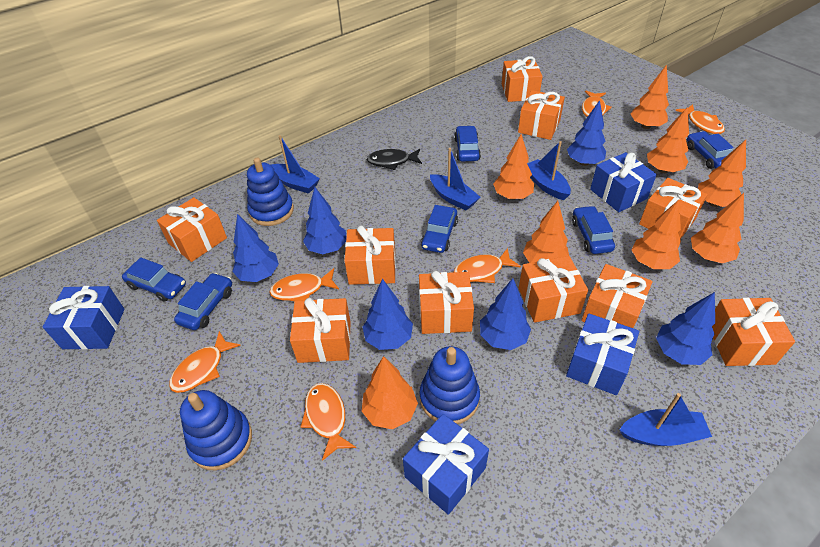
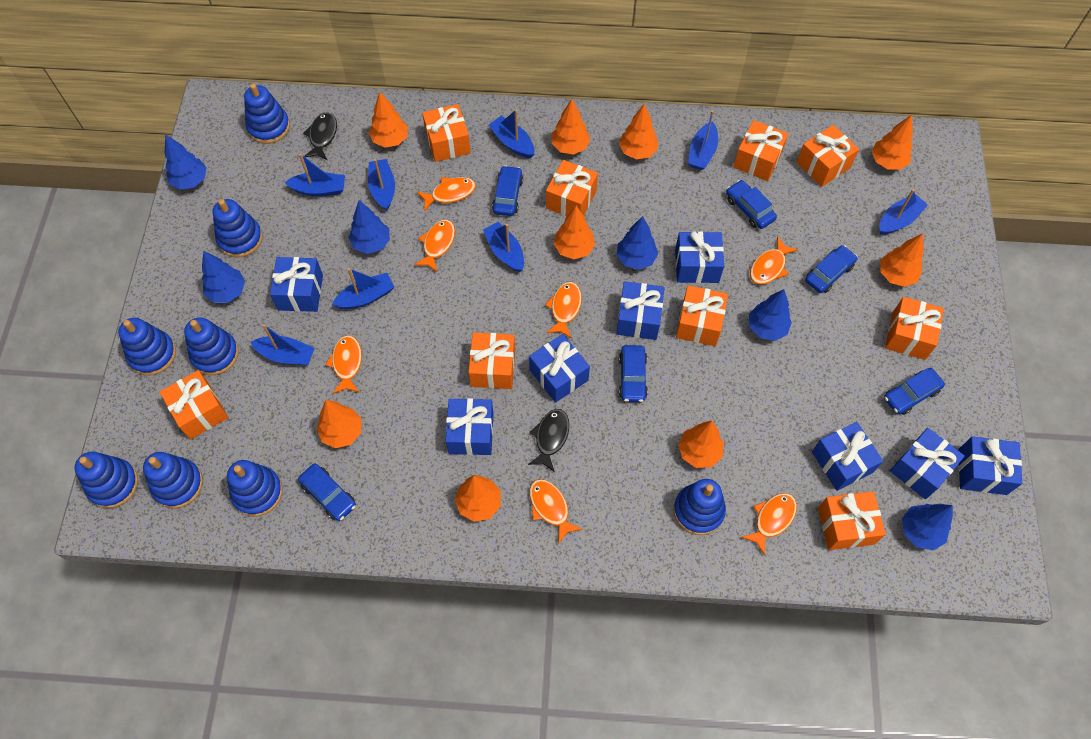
black fish: [367,149,422,170] = 1 -> [303,112,337,160] [528,409,569,472] = 2
blue boat: [271,135,320,194] [430,148,481,211] [527,141,571,200] [620,393,712,446] = 4 -> [250,324,315,366] [284,154,345,196] [332,268,394,309] [368,159,395,211] [483,222,524,272] [489,109,534,158] [688,110,718,170] [879,189,928,235] = 8
blue gift: [43,286,125,350] [403,414,489,515] [566,313,639,395] [590,152,657,212] = 4 -> [270,257,323,312] [446,398,494,455] [529,334,590,403] [616,281,665,340] [675,231,724,283] [812,422,883,491] [890,428,965,499] [958,436,1022,495] = 8
blue stacking toy: [180,390,252,470] [247,158,294,226] [419,346,480,424] = 3 -> [75,451,138,508] [118,318,176,376] [143,452,203,509] [184,317,239,375] [212,199,263,258] [227,460,283,517] [244,84,290,144] [674,479,726,535] = 8
orange fish: [169,331,241,393] [269,268,339,301] [301,383,356,461] [453,248,521,283] [582,91,612,117] [675,104,725,134] = 6 -> [325,335,362,394] [414,220,455,272] [417,177,476,212] [529,479,582,544] [545,282,582,338] [741,493,797,555] [750,236,798,284] = 7
orange gift: [157,197,227,262] [290,298,351,363] [344,226,396,285] [419,271,474,334] [502,56,543,102] [518,90,565,140] [519,256,588,323] [582,264,653,328] [639,178,708,239] [712,298,795,366] = 10 -> [160,370,228,439] [422,104,471,162] [468,332,515,389] [546,160,598,216] [676,285,728,346] [733,120,788,181] [797,125,859,187] [818,491,886,550] [885,297,944,360] = 9
orange tree: [362,356,418,429] [493,134,534,200] [523,201,569,263] [631,65,669,129] [631,200,681,269] [647,107,689,173] [691,193,744,263] [698,140,746,207] = 8 -> [316,400,361,448] [369,92,408,148] [455,475,501,522] [551,99,590,155] [554,206,595,259] [619,104,658,159] [678,421,724,468] [872,115,913,170] [880,233,924,287] = 9

